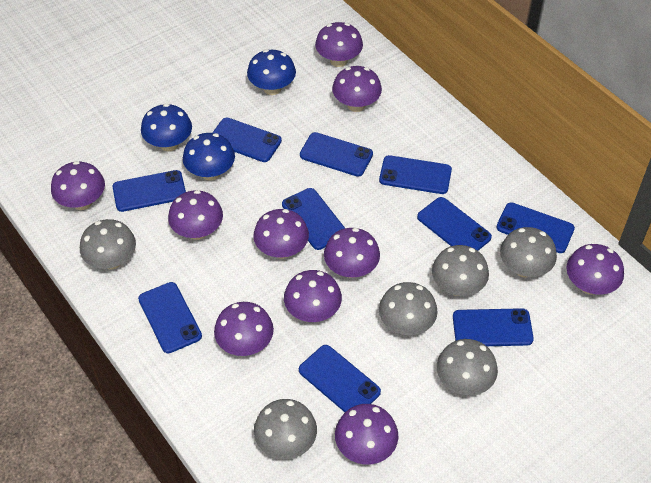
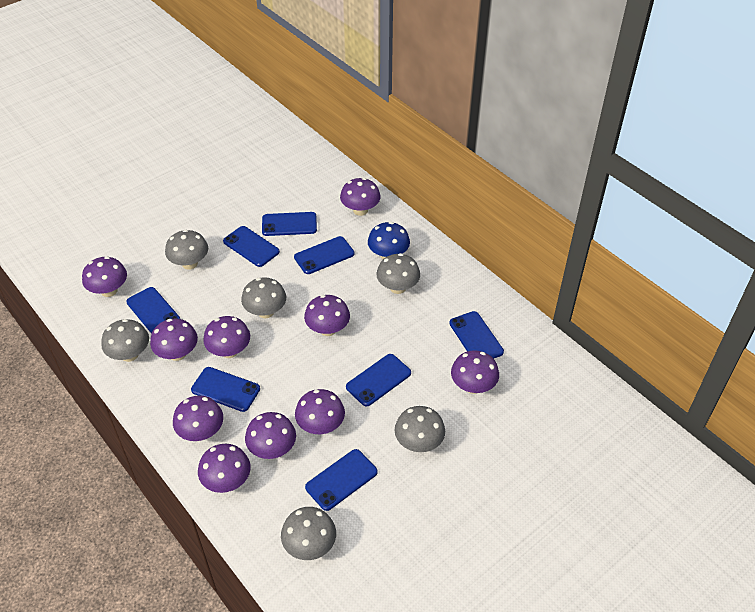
blue mushroom: [141,104,192,151] [183,133,235,181] [247,49,296,95] = 3 -> [368,222,410,259] = 1
blue phone: [112,170,186,212] [138,282,202,353] [212,118,282,162] [282,188,345,250] [299,345,381,412] [300,132,373,177] [379,155,452,194] [417,197,492,251] [453,308,534,346] [496,202,575,253] = 10 -> [126,287,180,334] [191,367,260,412] [223,226,280,267] [262,212,317,236] [294,236,354,274] [305,449,378,511] [346,354,411,407] [449,311,504,359] = 8

